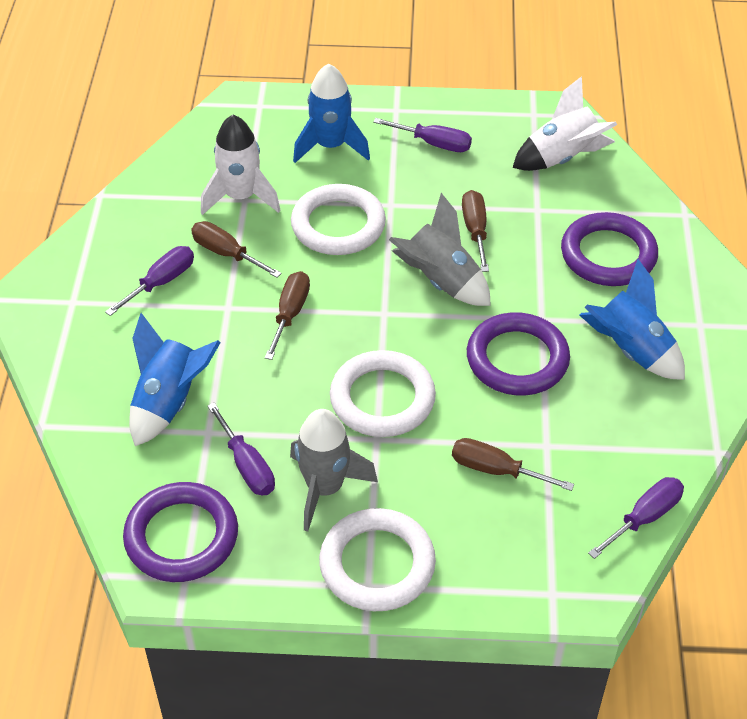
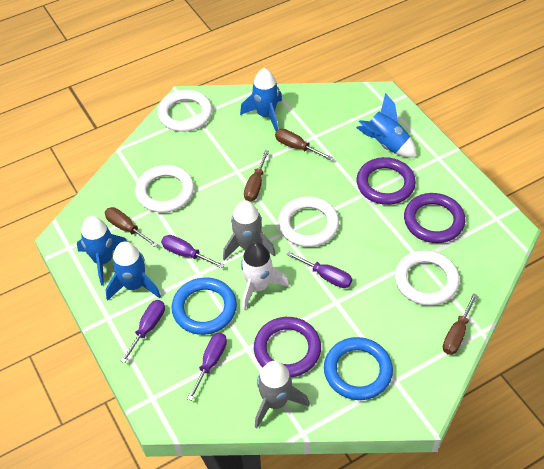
blue ring: none = 0 -> [172,277,237,335] [324,337,393,400] = 2
blue rocket: [129,313,221,446] [293,64,370,163] [580,259,685,380] = 3 -> [77,216,127,285] [105,241,161,301] [240,68,282,131] [356,93,417,157] = 4
white ring: [291,184,386,255] [319,508,436,611] [330,350,436,437] = 3 -> [135,165,194,213] [158,90,212,132] [278,197,339,247] [395,250,460,306] = 4
white rocket: [201,115,281,215] [513,76,617,171] = 2 -> [241,242,289,310] = 1

